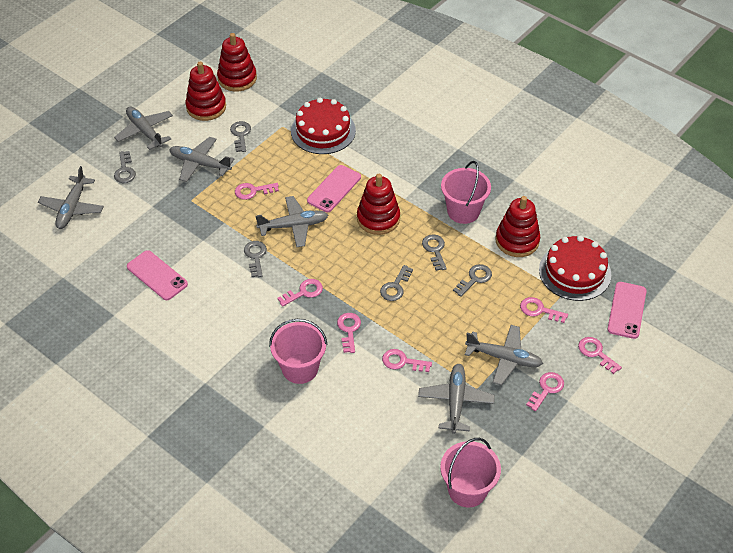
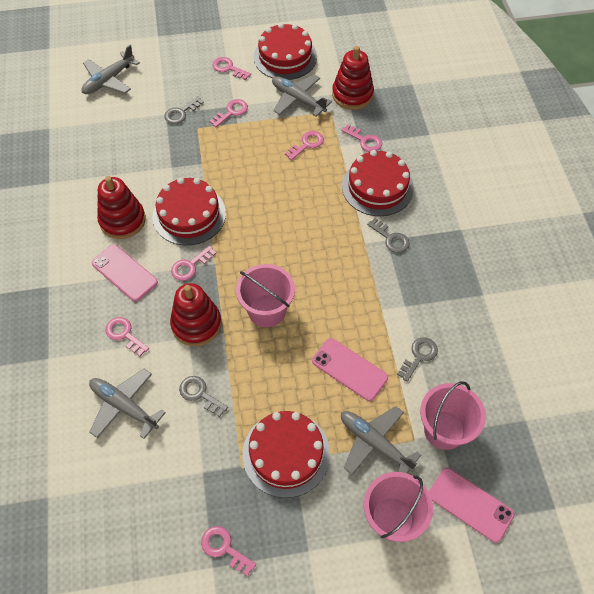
grey key: [114,151,136,183] [230,121,251,152] [244,241,267,277] [380,265,413,301] [422,234,447,271] [453,264,492,297] = 6 -> [164,96,204,124] [179,376,228,417] [367,218,410,253] [397,337,438,382] = 4
grey plane: [38,166,104,229] [114,107,173,150] [169,137,235,182] [256,196,328,247] [418,364,495,434] [465,325,543,385] = 6 -> [81,45,140,94] [89,369,166,439] [272,74,332,117] [341,406,421,475] = 4
red cake: [291,98,356,154] [539,235,611,301] = 2 -> [152,177,226,245] [242,411,330,498] [254,23,317,80] [342,150,414,216] = 4
red stacking toy: [186,62,226,121] [217,33,257,92] [357,174,400,235] [495,196,540,257] = 4 -> [97,176,146,239] [170,283,222,346] [332,46,374,110] = 3

